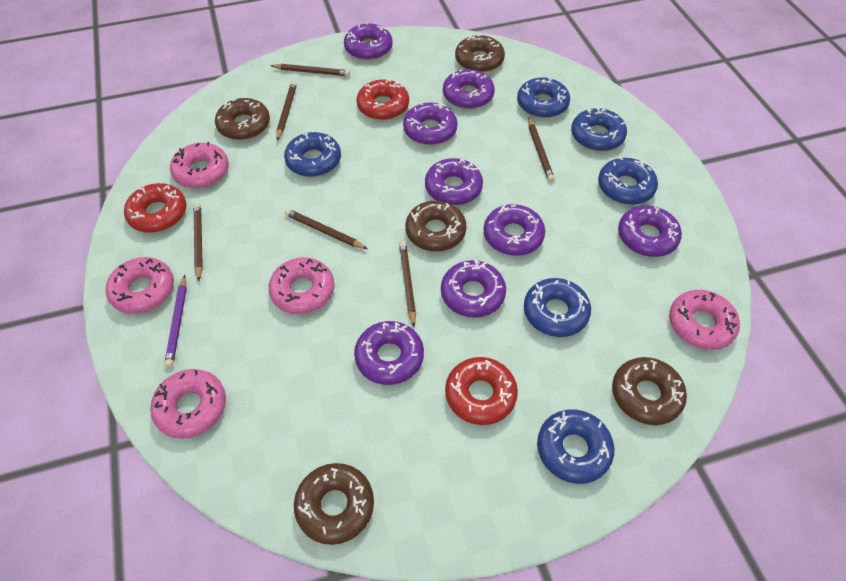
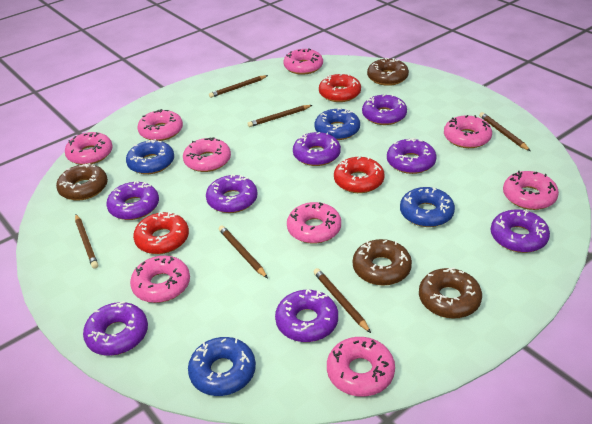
blue donut: [284,132,341,177] [517,77,570,118] [524,278,591,337] [537,409,614,484] [571,107,627,151] [598,157,658,205] = 6 -> [126,139,174,174] [188,337,256,396] [314,108,360,140] [400,187,455,227] = 4
brown donut: [215,98,270,140] [294,463,374,545] [405,201,466,251] [455,35,505,73] [612,357,687,425] = 5 -> [56,163,108,201] [353,239,412,286] [367,58,409,86] [419,267,482,319] = 4
pink donut: [106,257,174,314] [150,369,226,439] [170,142,229,188] [269,257,334,314] [669,290,740,350] = 5 -> [65,132,113,165] [130,256,190,303] [137,109,183,141] [183,137,231,172] [283,48,323,75] [287,202,341,244] [327,337,395,397] [444,115,492,148] [503,171,559,210] = 9
purple pencil: [164,275,187,368] = 1 -> none = 0

